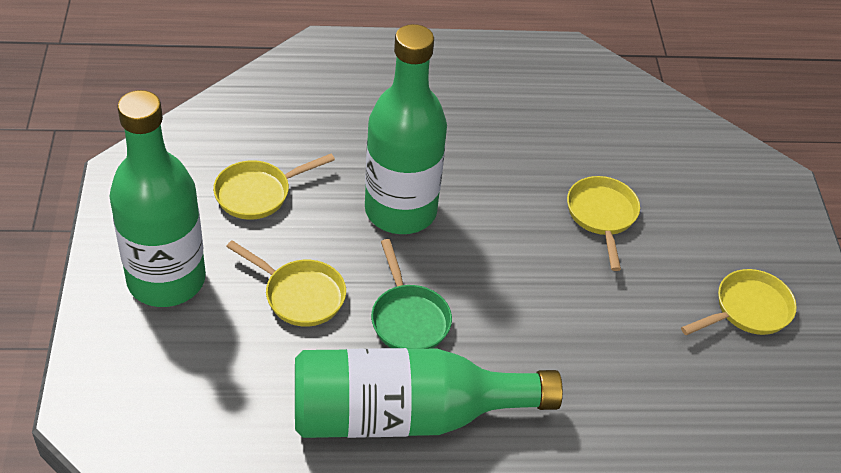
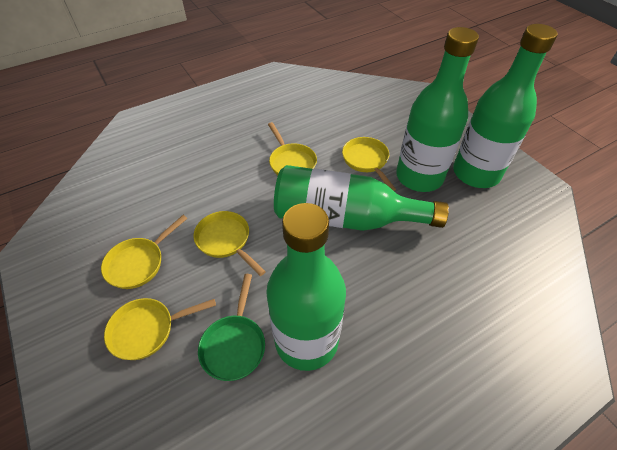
green bottle: [110,90,206,307] [295,348,563,438] [365,24,447,234] = 3 -> [266,203,346,371] [274,165,449,231] [396,27,479,192] [453,24,557,188] = 4
yellow pan: [213,154,335,220] [226,240,346,327] [567,176,640,271] [681,269,797,335] = 4 -> [101,215,188,289] [104,298,216,360] [194,211,266,276] [268,122,317,175] [342,137,396,191] = 5

